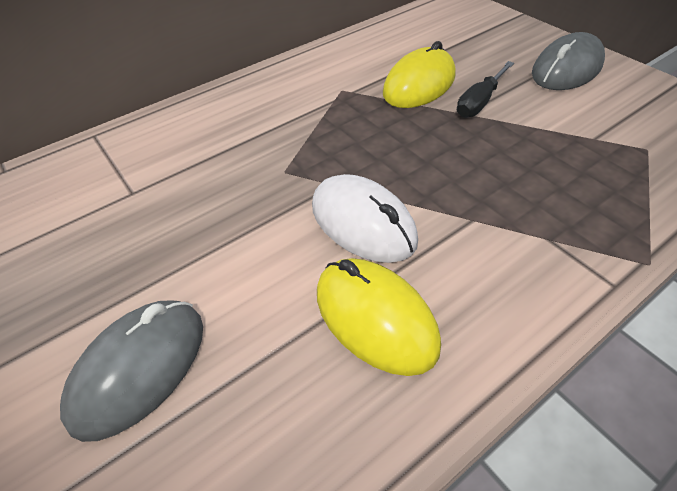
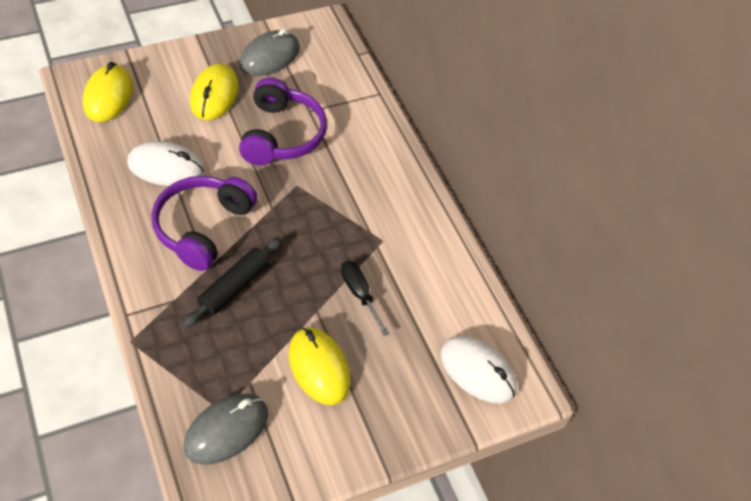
black rolling pin: none = 0 -> [183,237,282,328] = 1
purple headphones: none = 0 -> [151,176,257,271] [239,77,327,165] = 2
white mouse: [312,174,418,263] = 1 -> [127,141,204,186] [440,336,517,404] = 2
yellow mouse: [317,258,441,376] [383,41,456,108] = 2 -> [82,62,133,122] [190,63,239,120] [289,327,350,405] = 3

